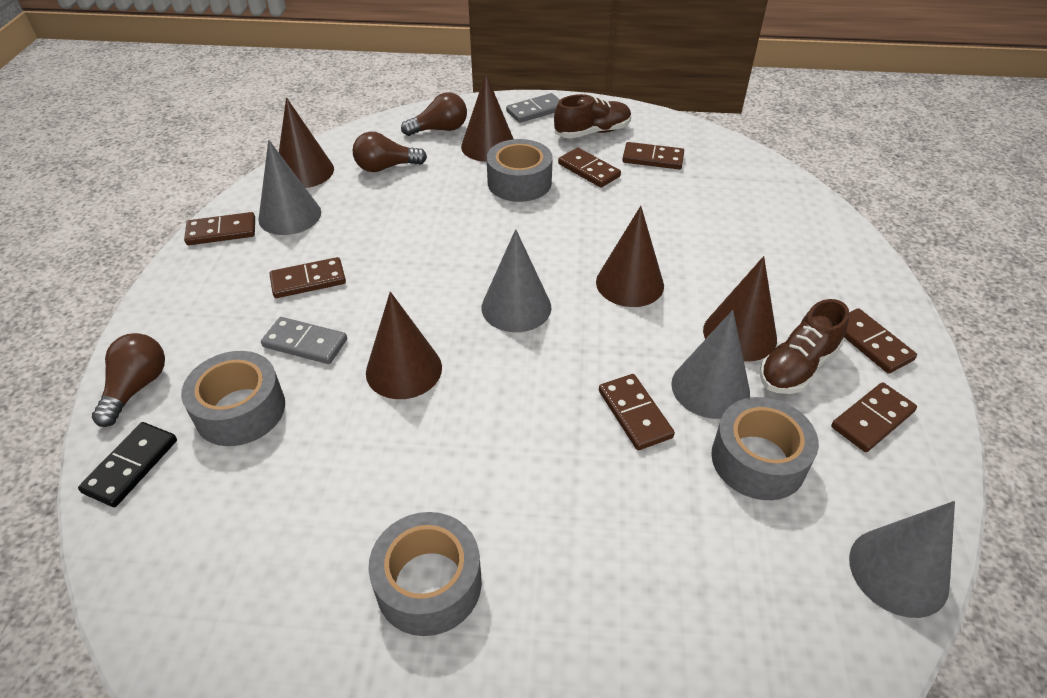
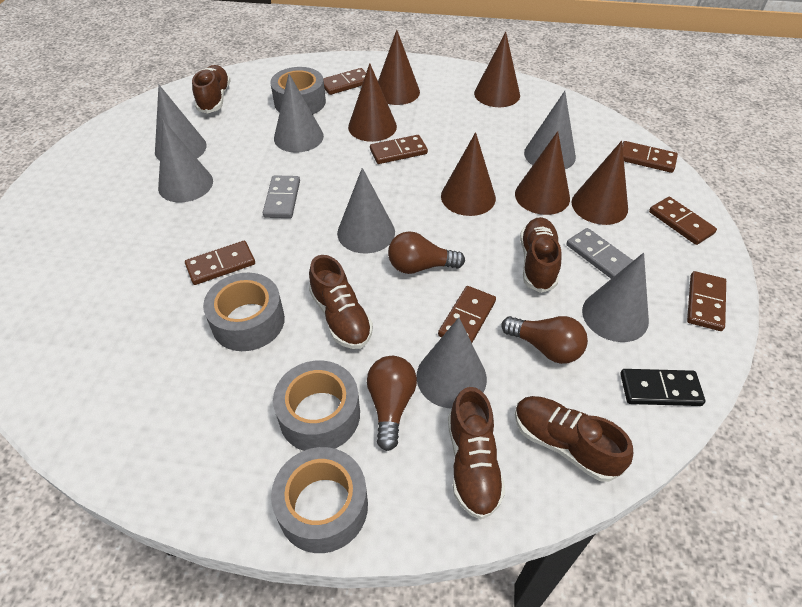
brown cone: [279,97,334,188] [366,292,442,399] [461,74,513,162] [596,206,664,307] [703,256,777,361] = 5 -> [348,63,397,142] [378,30,420,105] [441,132,496,216] [474,32,520,107] [515,131,570,215] [572,141,628,225] = 6
brown shoe: [554,94,631,139] [760,299,849,394] = 2 -> [192,65,231,114] [309,255,373,349] [448,387,505,519] [515,396,633,482] [520,217,561,293] = 5
grey cone: [258,140,321,235] [482,229,551,332] [671,310,750,419] [849,501,955,618] = 4 -> [155,85,207,161] [158,120,213,202] [274,74,324,153] [337,168,395,254] [417,317,487,408] [524,91,576,169] [582,253,649,342] = 7

